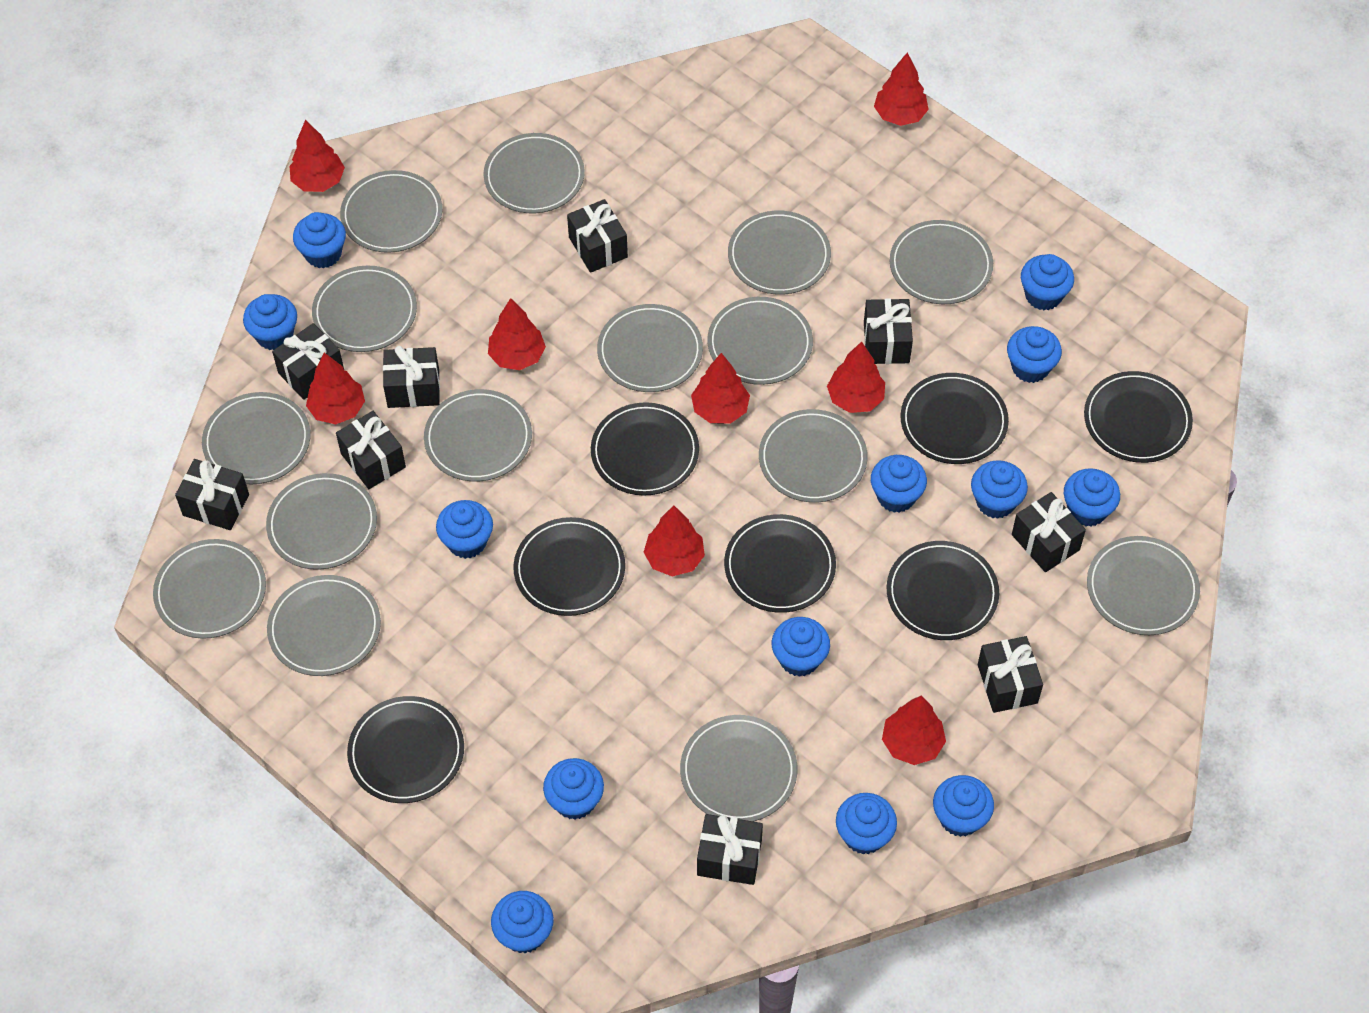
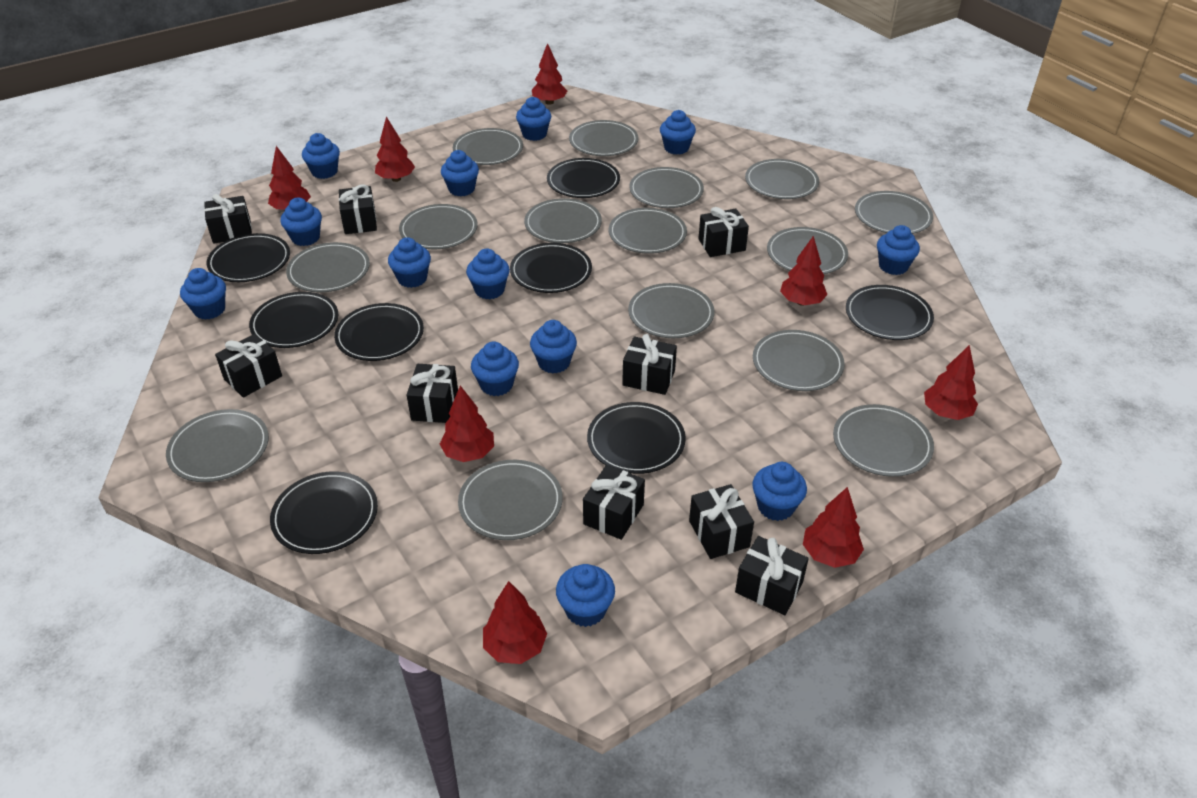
black plate: [347,696,464,803] [514,517,625,616] [591,402,699,496] [724,514,836,613] [886,541,999,640] [901,373,1009,464] [1084,371,1193,463] = 7 -> [207,233,290,282] [249,292,338,348] [270,471,378,554] [334,303,424,361] [510,243,592,293] [547,158,620,198] [587,402,686,474] [846,285,934,340] = 8

